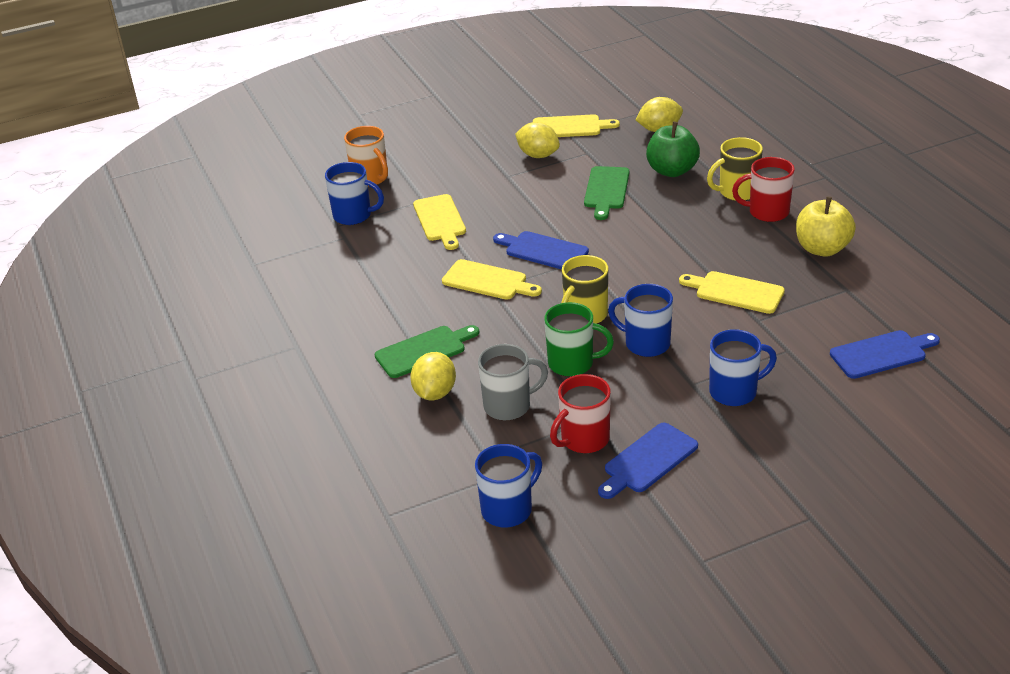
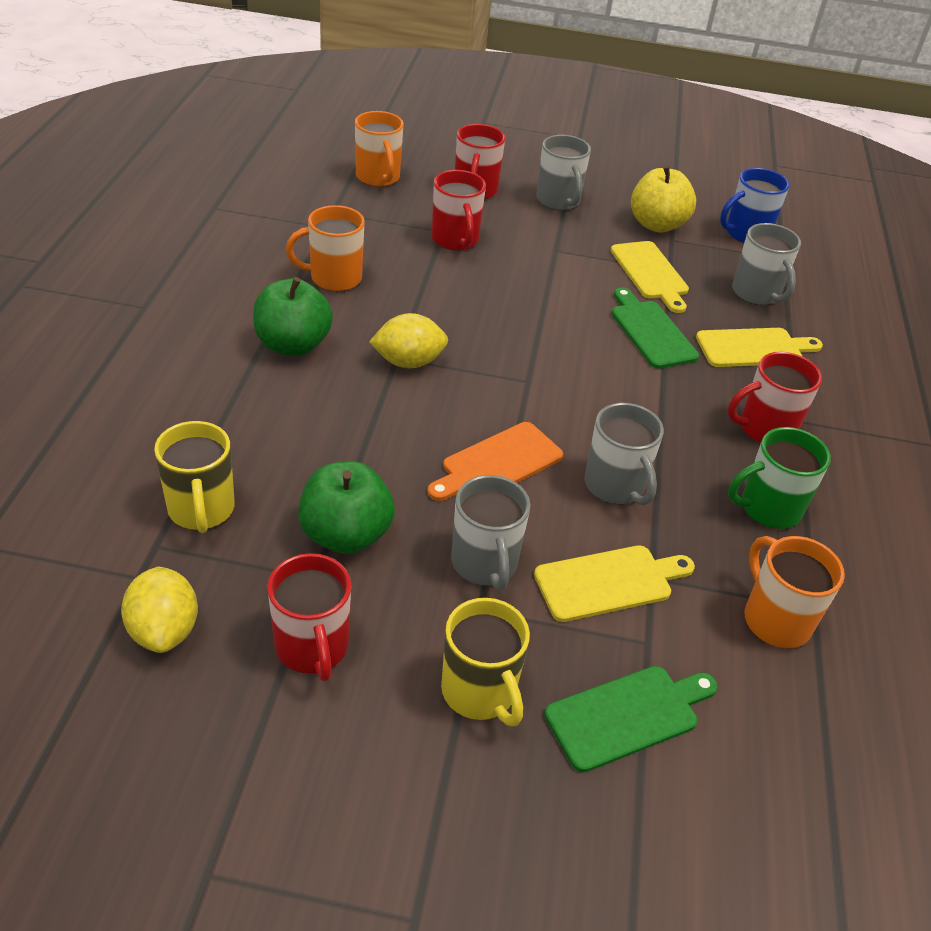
blue cutting board: [493,231,589,270] [598,422,698,499] [830,330,940,379] = 3 -> none = 0
blue mug: [325,162,384,225] [475,444,542,528] [608,284,673,357] [709,329,777,406] = 4 -> [720,168,790,243] = 1
green apple: [646,122,700,177] = 1 -> [253,277,333,356] [298,461,395,554] = 2
grey mug: [478,344,548,421] = 1 -> [451,475,531,591] [536,135,591,210] [584,403,664,505] [732,223,801,305] = 4
orange cutting board: none = 0 -> [427,422,563,501] = 1
orange mug: [344,126,388,187] = 1 -> [286,205,365,291] [355,111,404,187] [745,536,845,648] = 3
red mug: [550,374,611,453] [732,157,795,222] = 2 -> [267,553,351,681] [432,170,486,251] [455,124,505,199] [728,352,822,443] = 4
yellow cutting board: [413,194,466,250] [442,259,542,300] [533,114,620,137] [679,271,785,314] = 4 -> [534,545,695,622] [611,241,689,313] [696,328,823,367] = 3
yellow lemon: [410,352,456,400] [515,122,560,158] [636,97,683,132] = 3 -> [121,567,198,653] [369,313,448,368] = 2

